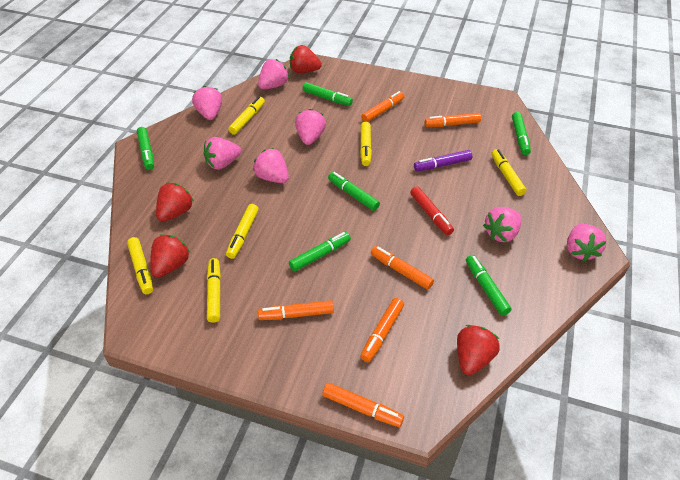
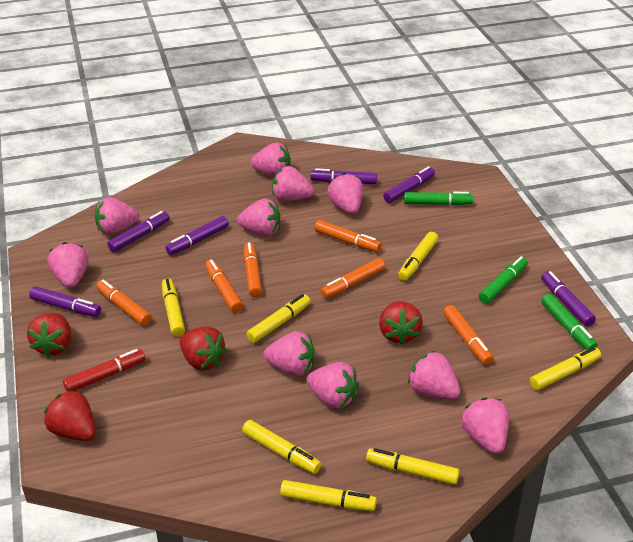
green marker: [137,127,154,170] [289,232,351,272] [303,82,353,106] [328,172,380,211] [466,255,512,316] [512,112,531,155] = 6 -> [404,192,473,205] [479,256,528,304] [541,294,598,350] = 3
pink strawberry: [192,86,222,120] [203,137,241,170] [253,148,289,183] [258,59,289,89] [295,109,326,145] [483,207,521,242] [567,224,607,262] = 7 -> [48,242,89,288] [95,197,139,235] [237,198,280,236] [251,143,291,177] [264,331,315,376] [272,166,314,202] [306,362,359,409] [327,173,363,214] [408,351,461,399] [461,397,509,454] = 10
purple marker: [414,150,472,171] = 1 -> [29,286,101,317] [107,211,170,252] [165,216,229,255] [310,168,377,184] [383,166,435,203] [541,271,596,327] = 6
yellow marker: [127,237,153,294] [207,258,221,323] [226,204,259,259] [228,96,265,135] [360,122,372,166] [491,149,527,196] = 6 -> [162,278,185,337] [242,420,321,474] [246,294,311,343] [280,480,377,511] [366,448,460,485] [398,232,438,281] [530,347,601,390] = 7

